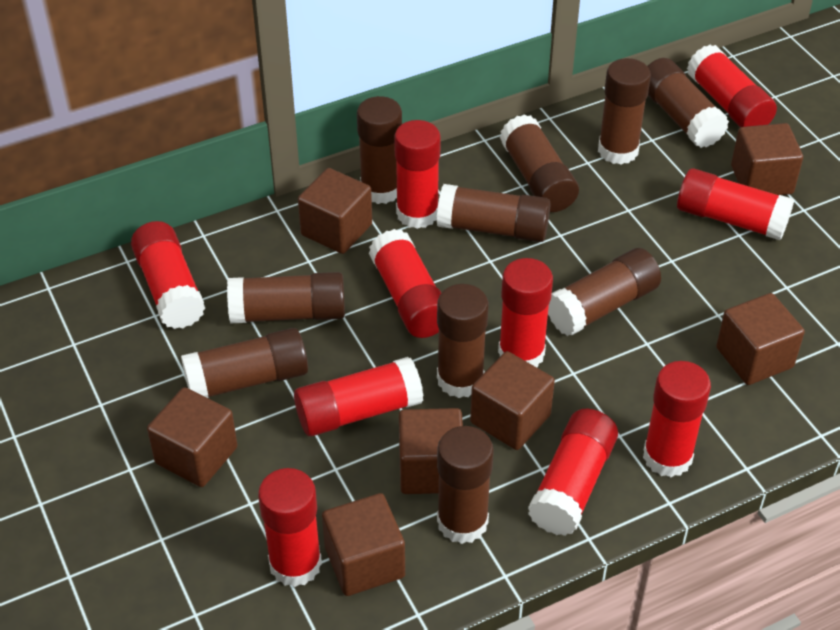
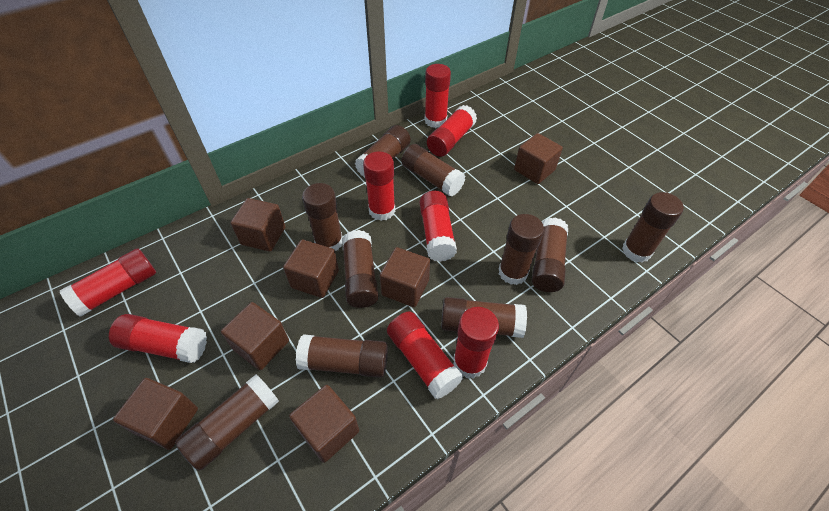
red glue stick: [131,221,205,329] [258,468,322,587] [294,357,424,436] [369,229,441,338] [394,120,441,229] [498,258,553,367] [528,409,618,536] [643,361,711,477] [677,168,794,240] [687,44,777,127] = 10 -> [60,249,156,317] [109,314,207,363] [363,151,395,221] [387,311,463,399] [419,191,457,262] [425,64,451,128] [427,105,477,157] [453,307,499,379] = 8

